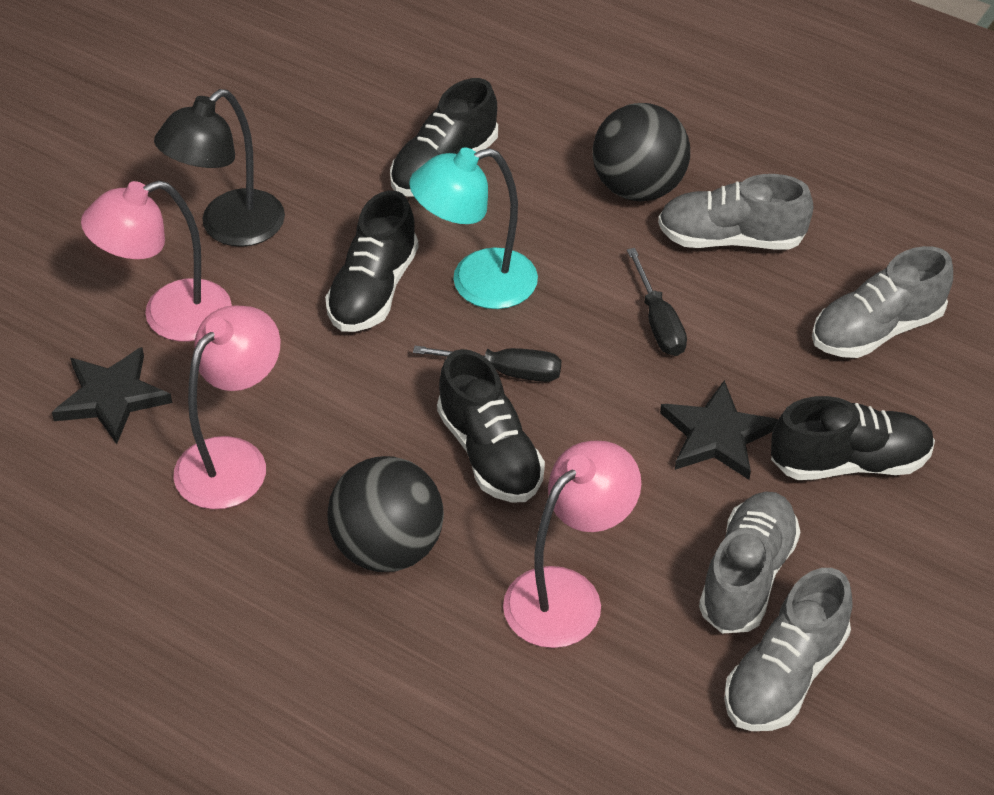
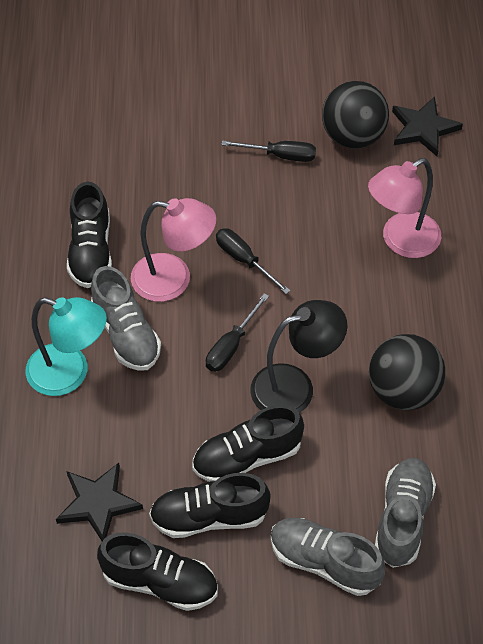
black screwdriver: [413,346,561,382] [627,248,687,356] = 2 -> [206,293,269,372] [216,228,290,294] [221,140,316,162] = 3
grey shoe: [658,174,814,249] [699,491,800,634] [724,568,853,731] [812,246,953,358] = 4 -> [91,266,161,371] [271,518,386,596] [375,458,436,568] = 3
pink lamp: [81,180,232,341] [173,305,280,509] [503,441,641,648] = 3 -> [131,198,216,302] [368,158,441,258] = 2

